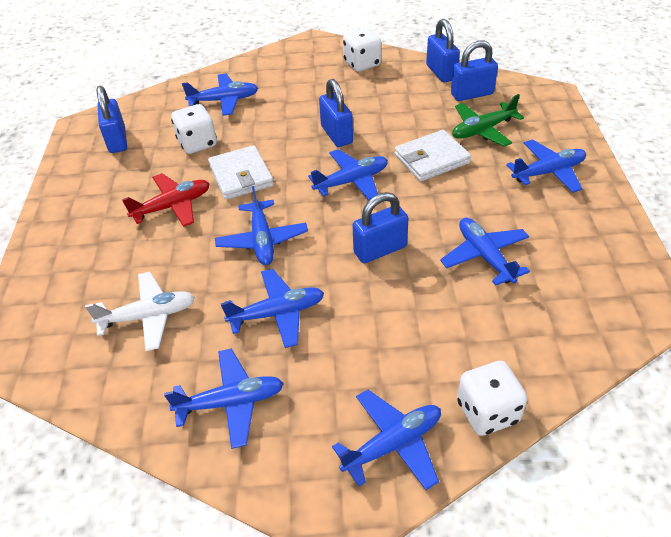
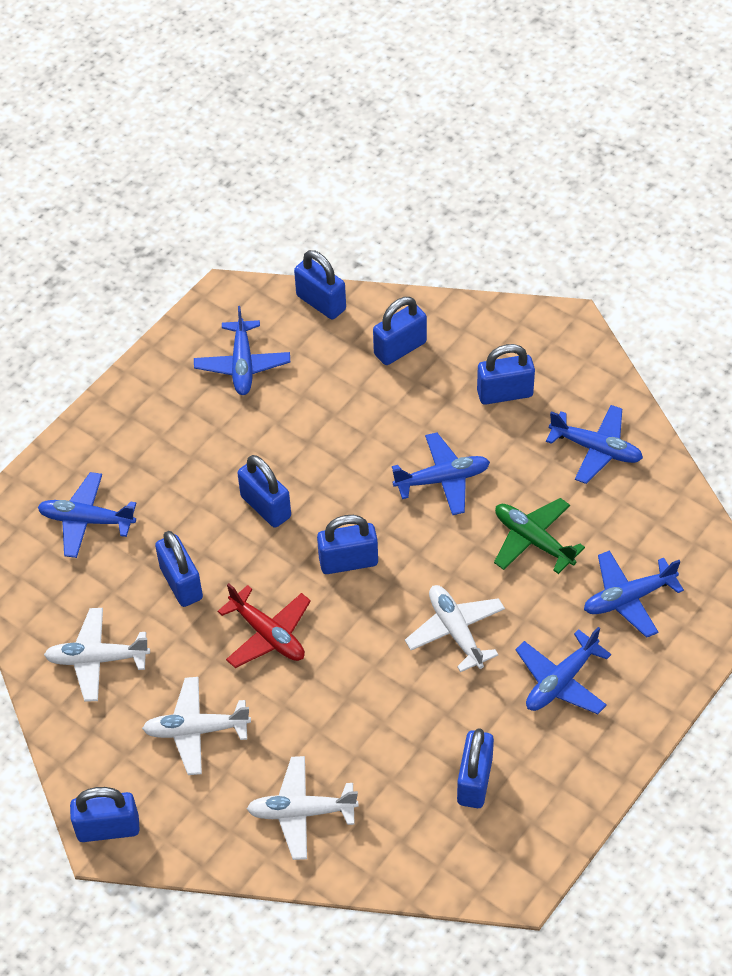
blue padlock: [97,86,127,153] [319,79,353,147] [353,192,408,263] [426,19,460,83] [451,40,498,101] = 5 -> [70,787,140,842] [155,531,203,607] [237,455,291,528] [294,250,346,320] [317,515,378,574] [373,297,427,365] [457,728,494,808] [477,344,535,405] = 8
blue plane: [164,348,284,449] [182,74,258,116] [215,186,308,265] [220,269,324,348] [308,149,388,200] [332,390,441,490] [440,218,530,286] [506,140,586,193] = 8 -> [38,472,136,558] [194,306,290,395] [392,432,490,515] [515,627,611,714] [546,405,643,484] [584,550,684,638] = 6
white dice: [171,104,217,154] [343,28,381,72] [457,361,528,436] = 3 -> none = 0
white plane: [85,272,195,351] = 1 -> [44,608,150,702] [142,677,251,775] [247,756,359,860] [405,585,505,672] = 4
white wallet: [208,145,274,200] [394,130,471,181] = 2 -> none = 0

